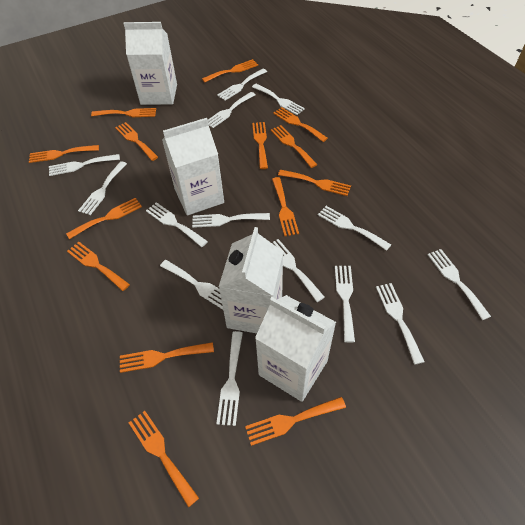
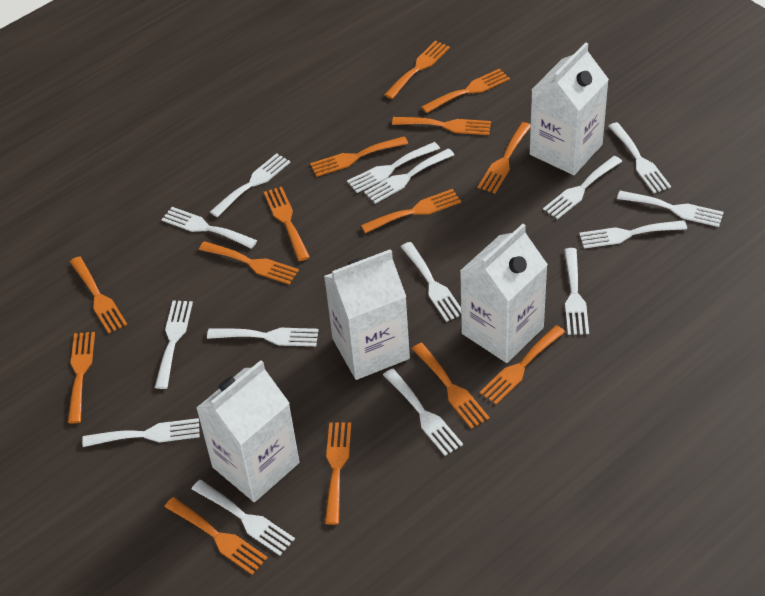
white fork: [49,154,120,176] [78,161,127,215] [146,202,208,247] [160,260,223,309] [192,213,270,228] [208,92,255,128] [216,331,243,426] [217,69,267,101] [252,84,305,115] [273,239,325,302] [318,206,391,251] [335,266,355,343] [376,283,425,365] [428,249,491,320] = 14 -> [82,418,200,447] [155,300,193,389] [161,207,257,249] [192,480,295,556] [207,328,318,346] [210,153,291,217] [347,142,440,193] [364,148,454,204] [383,369,463,456] [401,242,461,322] [543,156,622,219] [564,248,589,335] [579,220,687,249] [608,122,671,193] [617,191,724,227] = 15

